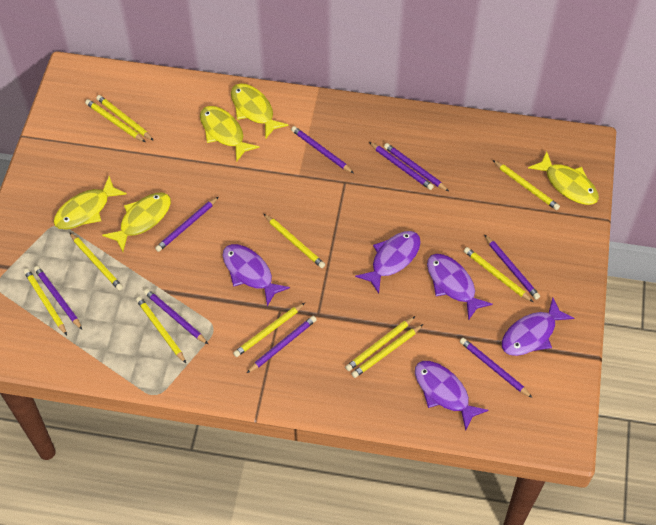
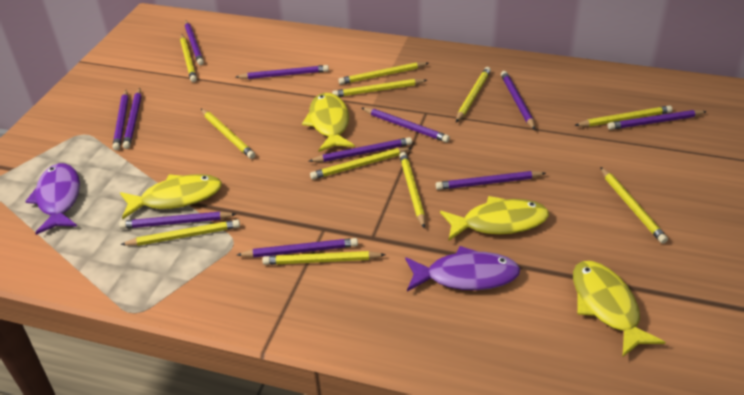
purple fish: [223,244,290,306] [355,231,421,293] [415,361,489,430] [427,254,493,321] [502,298,574,356] = 5 -> [25,163,80,235] [405,246,520,291] = 2
purple pencil: [34,266,82,329] [144,289,208,344] [155,197,219,252] [247,316,317,373] [291,126,354,173] [369,142,434,190] [384,143,449,191] [460,338,532,398] [485,235,540,300] = 9 -> [112,90,129,151] [119,212,236,229] [123,88,142,149] [185,20,204,65] [236,65,329,79] [237,238,358,258] [309,137,412,162] [362,108,450,142] [436,171,546,190] [501,71,535,130] [608,110,707,130] = 11
yellow fish: [54,176,127,229] [102,193,171,252] [200,106,259,162] [231,83,289,139] [528,151,599,205] = 5 -> [120,174,222,219] [302,93,355,152] [440,196,549,240] [573,261,666,357] = 4

